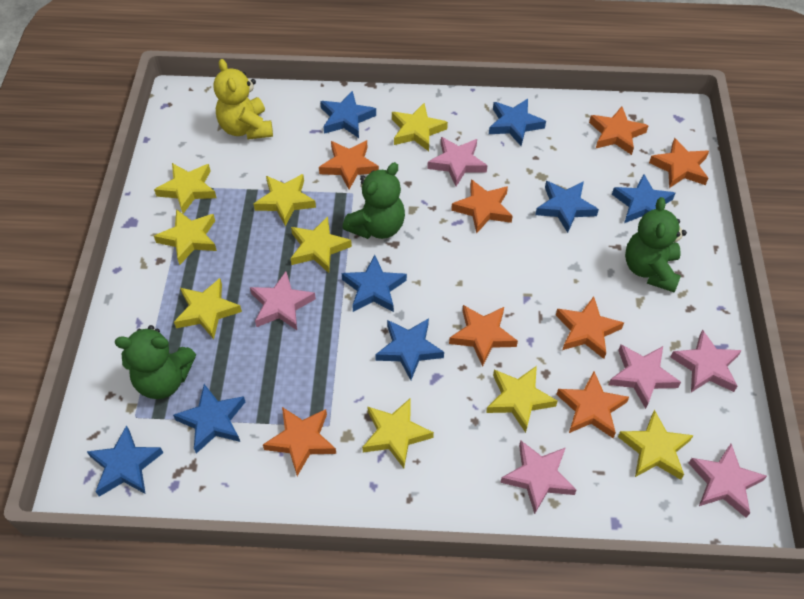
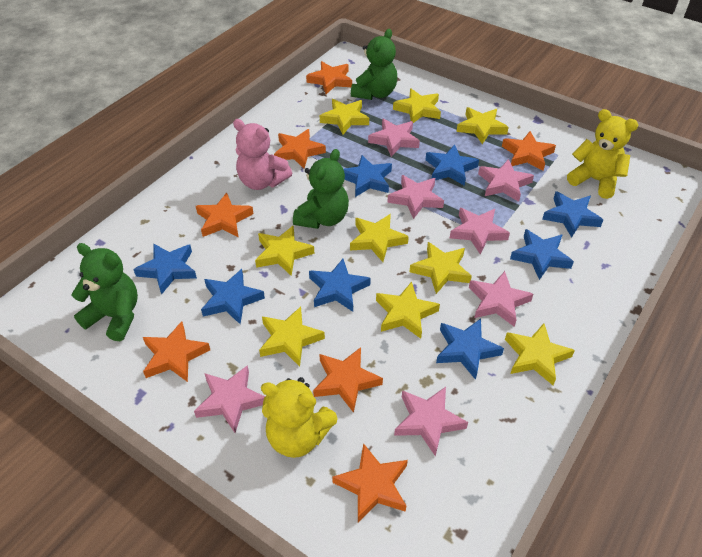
orange star: [263,407,336,476] [319,140,379,189] [449,305,518,367] [451,179,513,233] [556,296,624,359] [556,371,629,438] [589,106,649,155] [649,138,709,188] = 8 -> [143,321,210,382] [196,192,253,237] [274,129,326,169] [306,61,352,94] [313,347,383,413] [332,443,408,522] [502,131,556,171] = 7
pink star: [250,272,316,330] [427,137,488,186] [500,440,577,514] [608,345,681,409] [670,330,742,392] [689,444,767,518] = 6 -> [194,365,265,433] [368,118,420,157] [387,175,444,219] [394,387,468,456] [450,208,510,255] [469,271,533,327] [478,159,534,202] = 7
pink teddy bear: none = 0 -> [233,119,292,190] = 1
yellow teddy bear: [213,59,273,139] = 1 -> [261,377,338,458] [567,109,638,199] = 2

